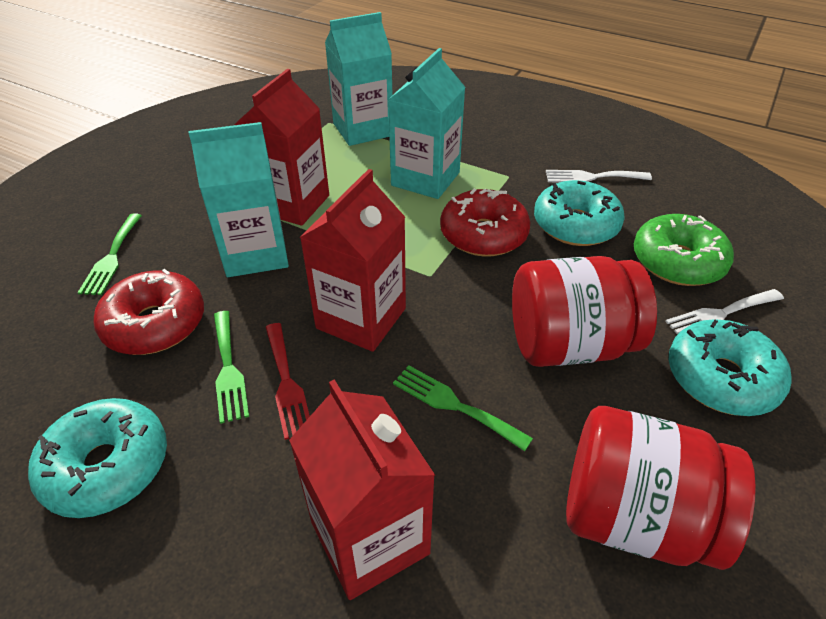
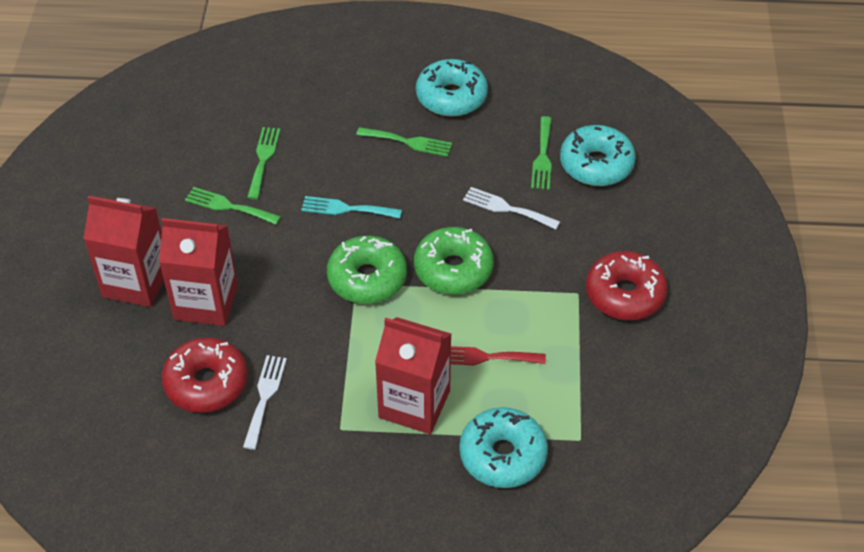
green donut: [634,214,734,286] = 1 -> [327,236,407,304] [414,227,494,294] = 2
green fork: [77,213,142,295] [214,311,249,424] [393,365,533,451] = 3 -> [185,187,281,225] [247,127,280,200] [356,127,452,157] [531,116,552,190] = 4
red jar: [512,256,657,367] [566,406,756,570] = 2 -> none = 0
turquoise carton: [188,122,289,277] [325,12,392,146] [388,48,465,199] = 3 -> none = 0
turquoise fork: none = 0 -> [301,196,402,219] = 1

